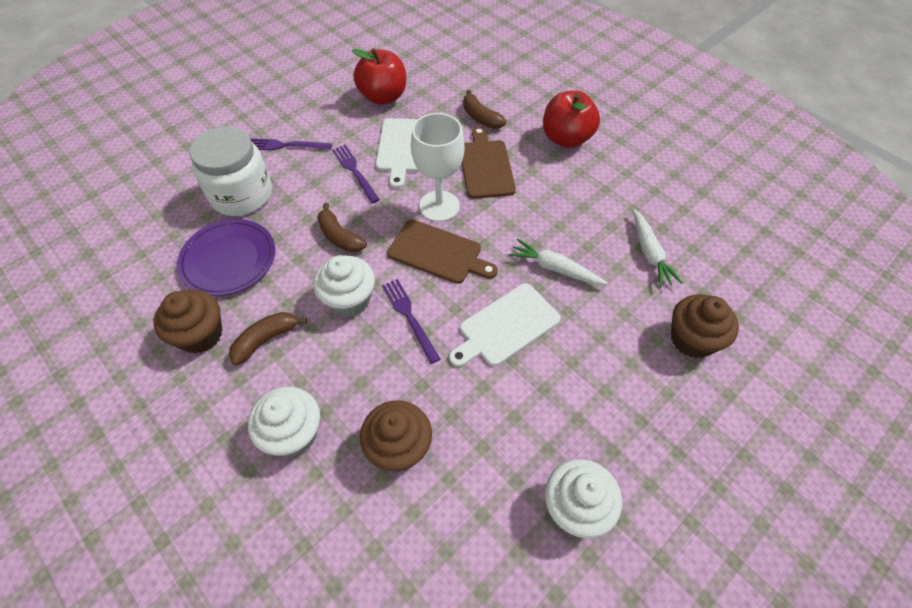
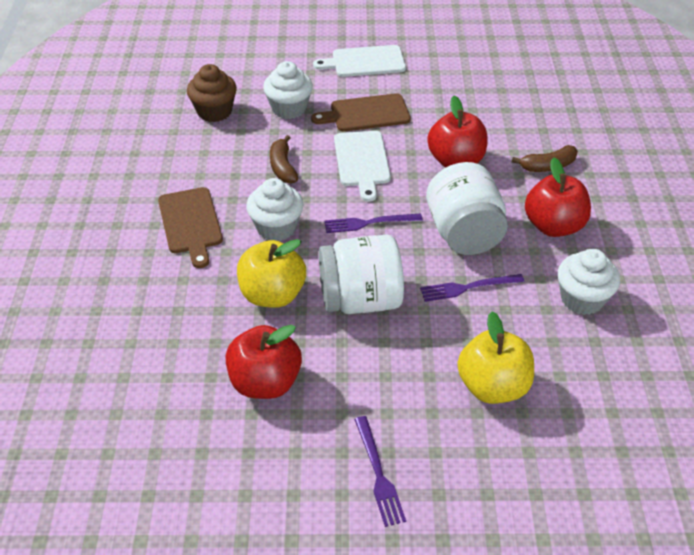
brown banana: [229,312,307,365] [317,203,367,253] [463,90,506,129] = 3 -> [270,135,298,184] [512,145,578,172] = 2
brown cupcake: [153,290,222,354] [360,400,432,471] [671,294,739,358] = 3 -> [187,64,237,122] = 1
purple plate: [177,219,275,296] = 1 -> none = 0
red apple: [352,48,406,105] [543,91,600,148] = 2 -> [226,325,302,399] [427,95,487,168] [525,158,591,237] = 3
white carrot: [509,239,607,285] [633,209,683,288] = 2 -> none = 0
white goblet: [411,113,464,222] = 1 -> none = 0
white jar: [189,127,272,216] = 1 -> [319,235,404,314] [426,162,508,255] = 2
yellow apple: none = 0 -> [237,239,306,308] [457,311,534,404] = 2

